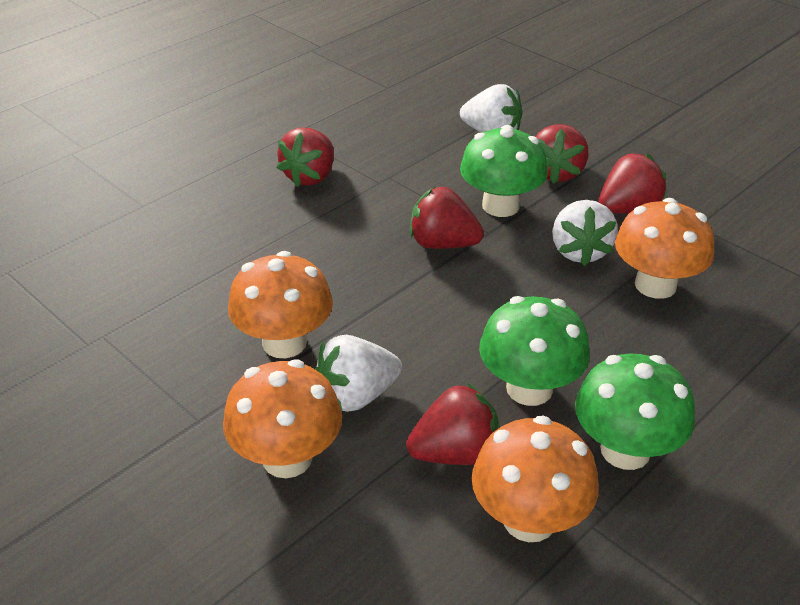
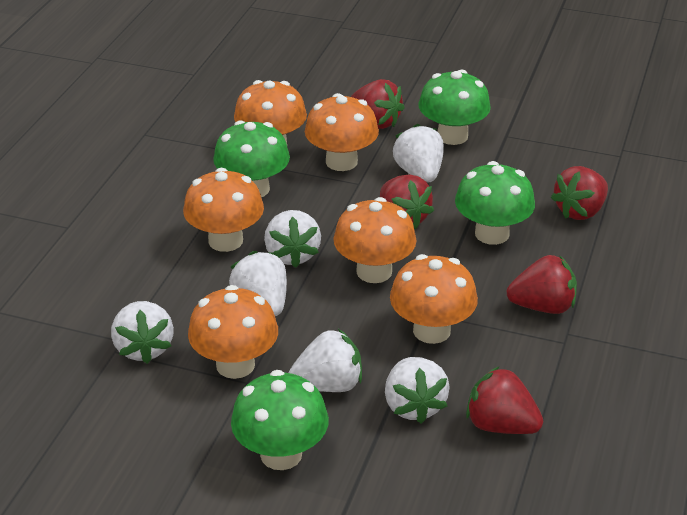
green mushroom: [460,125,548,217] [479,296,590,406] [575,353,695,470] = 3 -> [213,120,290,197] [231,370,329,470] [418,70,491,145] [455,161,535,245] = 4
orange mushroom: [223,359,342,478] [228,251,333,358] [472,416,599,542] [615,198,714,299] = 4 -> [183,168,264,252] [188,285,278,379] [234,80,307,144] [305,93,379,171] [333,197,417,283] [390,254,478,344] = 6
white strawberry: [315,335,402,412] [460,84,522,132] [552,200,618,266] = 3 -> [111,301,174,364] [229,251,287,316] [264,210,321,268] [289,329,362,392] [385,357,450,424] [393,124,444,182] = 6

